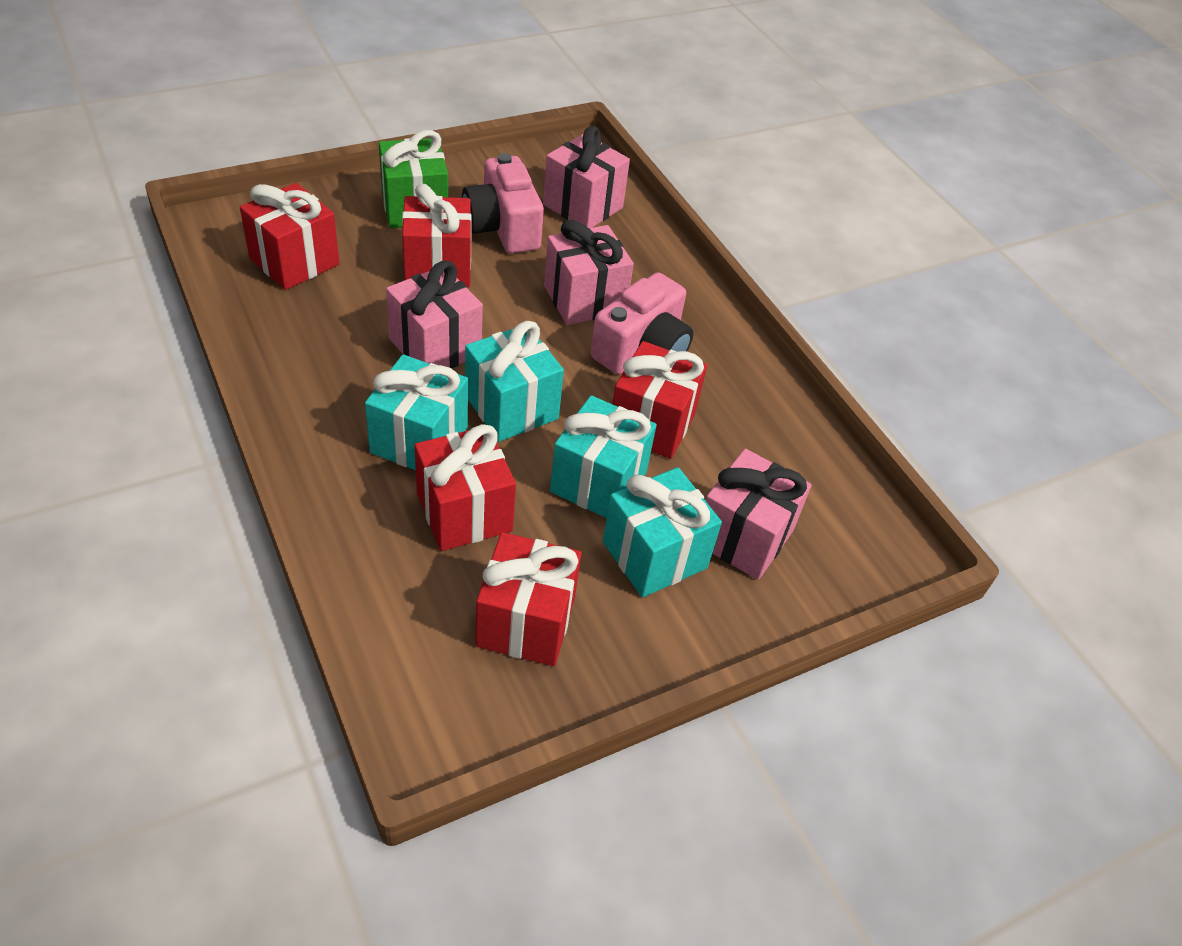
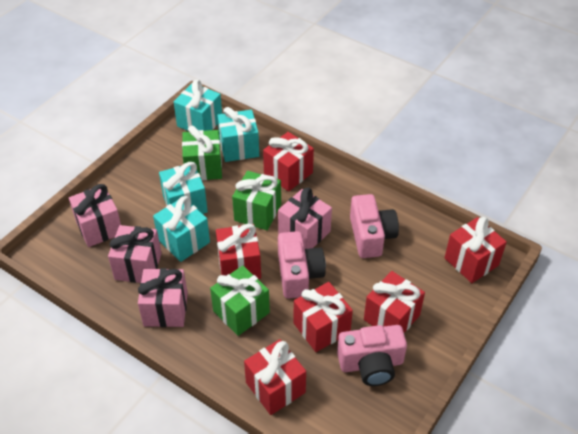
green gift: [379,130,448,228] = 1 -> [182,125,222,180] [210,266,270,336] [232,171,281,230] = 3
pink camera: [462,153,544,253] [591,272,693,375] = 2 -> [278,231,326,299] [337,325,407,386] [350,194,399,258] = 3
red gift: [240,183,339,290] [402,184,472,288] [415,424,516,551] [475,532,582,666] [612,341,707,459] = 5 -> [216,224,261,279] [244,339,306,415] [263,132,314,192] [294,282,353,352] [364,271,425,333] [445,217,507,283] = 6

